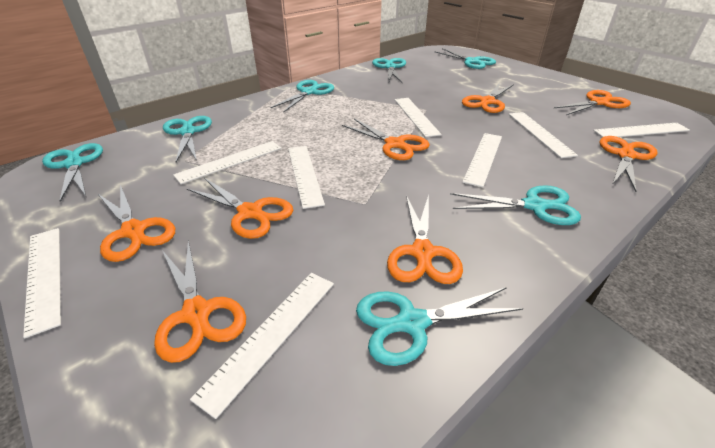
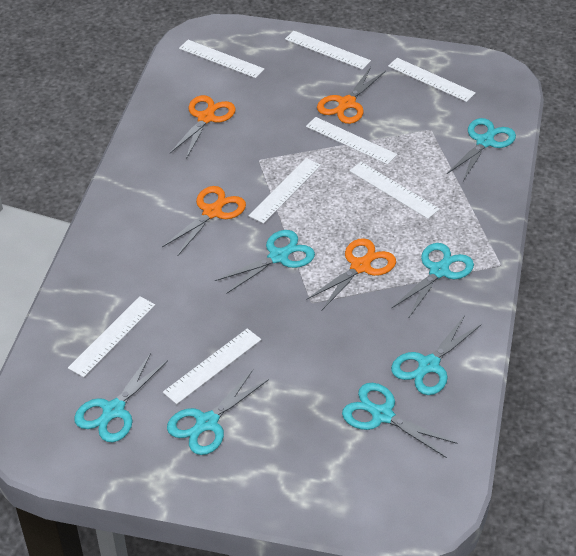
orange scissors: [98,185,175,262] [154,240,246,363] [187,178,293,239] [342,119,430,160] [387,195,463,284] [462,83,514,113] [554,90,631,115] [600,136,658,192] = 8 -> [162,186,246,256] [170,95,236,159] [306,238,396,311] [317,67,386,124] = 4

